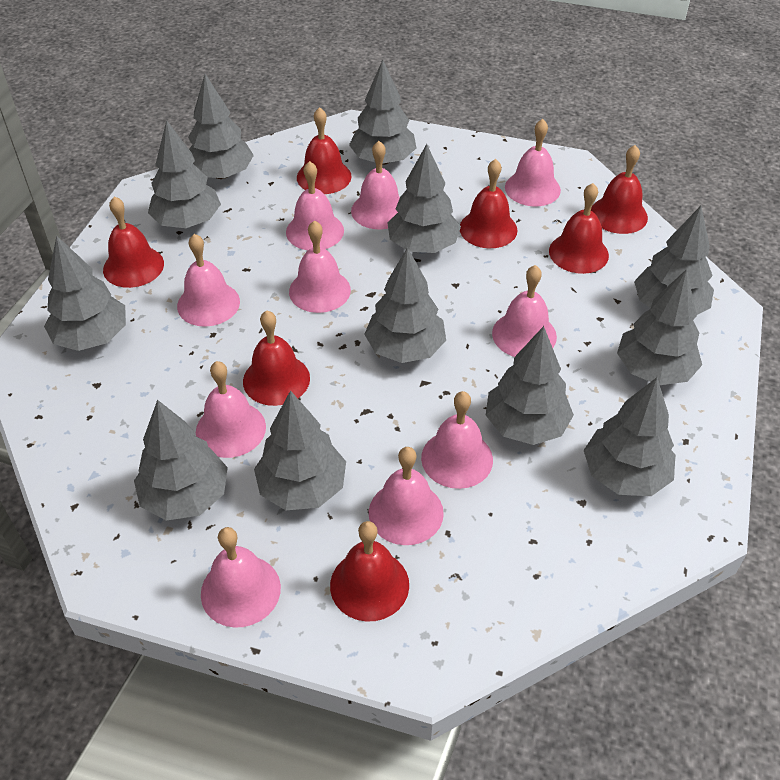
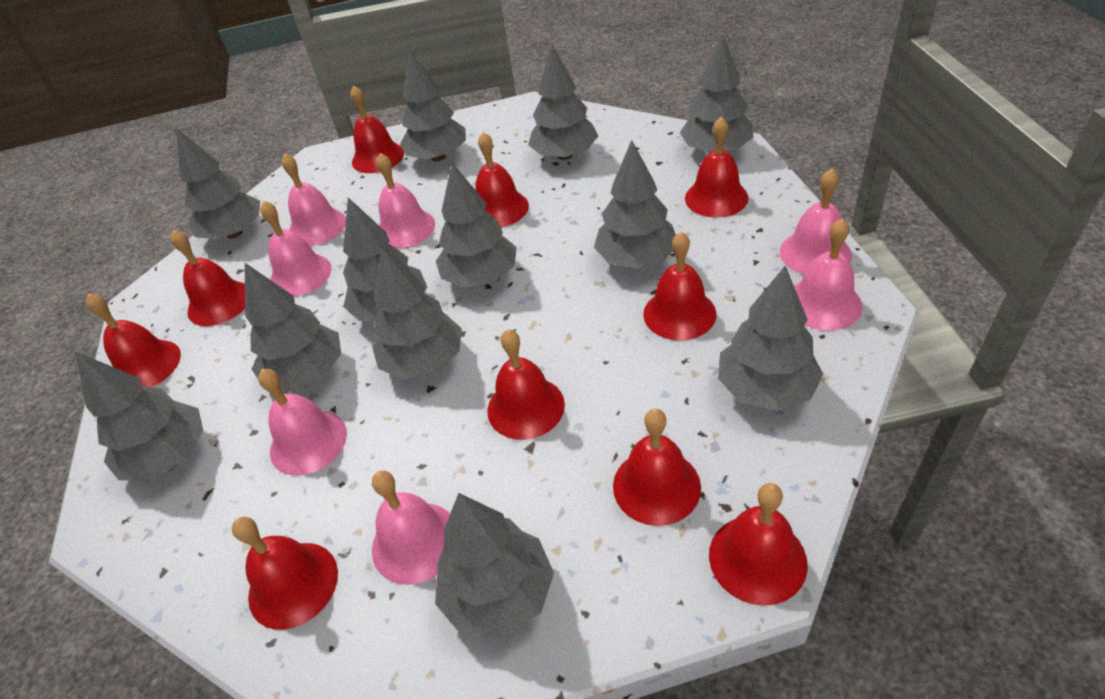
pink bell: [177,234,240,327] [196,361,266,458] [201,527,281,628] [286,161,344,250] [289,220,351,313] [351,141,400,229] [369,447,444,545] [421,391,493,489] [492,265,557,357] [505,119,561,206] = 10 -> [258,369,347,476] [260,201,331,297] [281,153,346,246] [372,471,450,585] [376,153,435,248] [780,169,852,274] [794,218,863,330] = 7
red bell: [103,196,164,288] [243,311,310,406] [297,107,352,194] [330,521,409,621] [460,159,518,248] [549,183,609,274] [591,145,648,234] = 7 -> [86,294,181,387] [171,230,245,326] [231,517,338,630] [350,85,404,173] [475,132,529,227] [487,329,565,440] [613,409,701,526] [643,232,716,341] [685,116,749,218] [709,483,808,606] = 10

